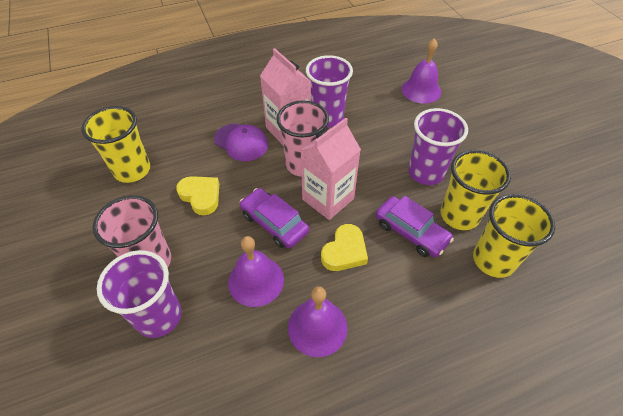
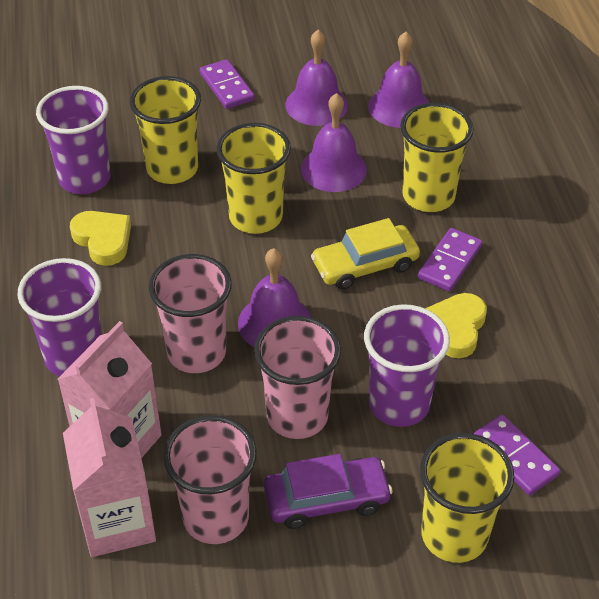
pink cup: [93,195,171,267] [276,100,329,177] = 2 -> [149,254,232,373] [163,415,257,544] [254,316,341,439] = 3
purple bell: [228,236,284,307] [288,286,348,357] [401,38,441,104] = 3 -> [238,248,311,347] [285,30,348,126] [301,93,367,192] [368,32,429,128] = 4
purple cap: [214,123,268,161] = 1 -> none = 0
purple car: [240,188,309,248] [376,196,454,257] = 2 -> [264,454,393,529] = 1
purple domino: none = 0 -> [200,59,255,109] [418,228,483,292] [473,415,561,495] = 3
yellow car: none = 0 -> [311,218,420,290] = 1
yellow cup: [81,106,150,183] [441,150,511,230] [473,194,555,278] = 3 -> [130,76,201,184] [216,123,291,234] [400,103,474,212] [420,433,515,563] = 4

